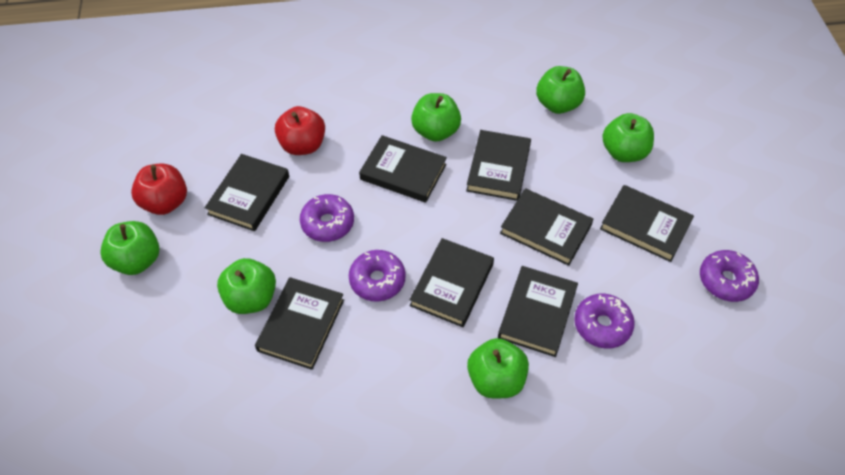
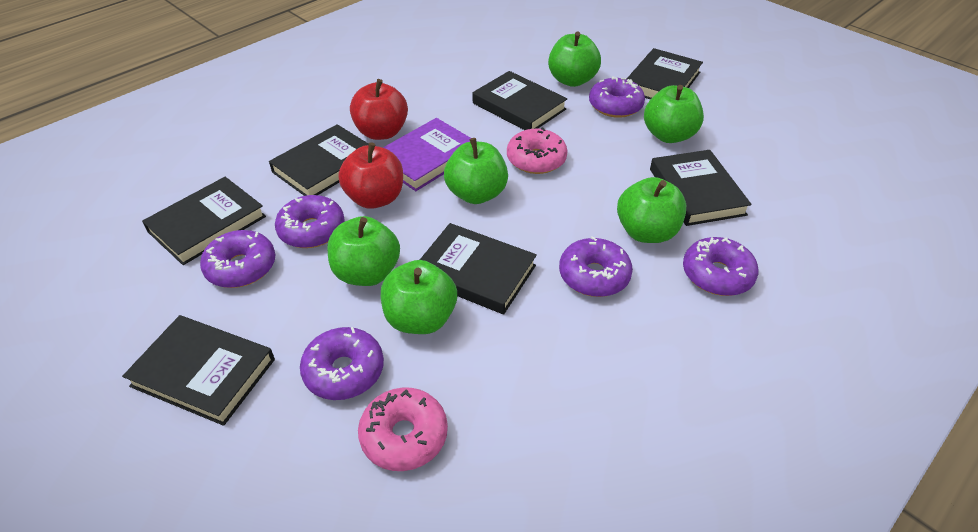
black book: [205,154,289,231] [255,277,344,370] [359,135,447,203] [409,238,494,327] [466,130,531,201] [498,266,578,357] [500,188,593,266] [600,185,694,262] = 8 -> [122,315,275,426] [142,177,266,265] [269,124,369,196] [420,223,537,315] [472,71,567,130] [627,48,703,100] [650,150,752,226] = 7
pink donut: none = 0 -> [358,387,448,471] [507,127,568,174] = 2
purple book: none = 0 -> [383,118,477,191] = 1
purple donut: [300,194,354,242] [349,250,406,302] [574,294,635,349] [700,250,759,302] = 4 -> [200,230,275,288] [275,195,345,248] [300,327,384,400] [559,236,633,297] [589,76,645,118] [683,237,758,296] = 6

